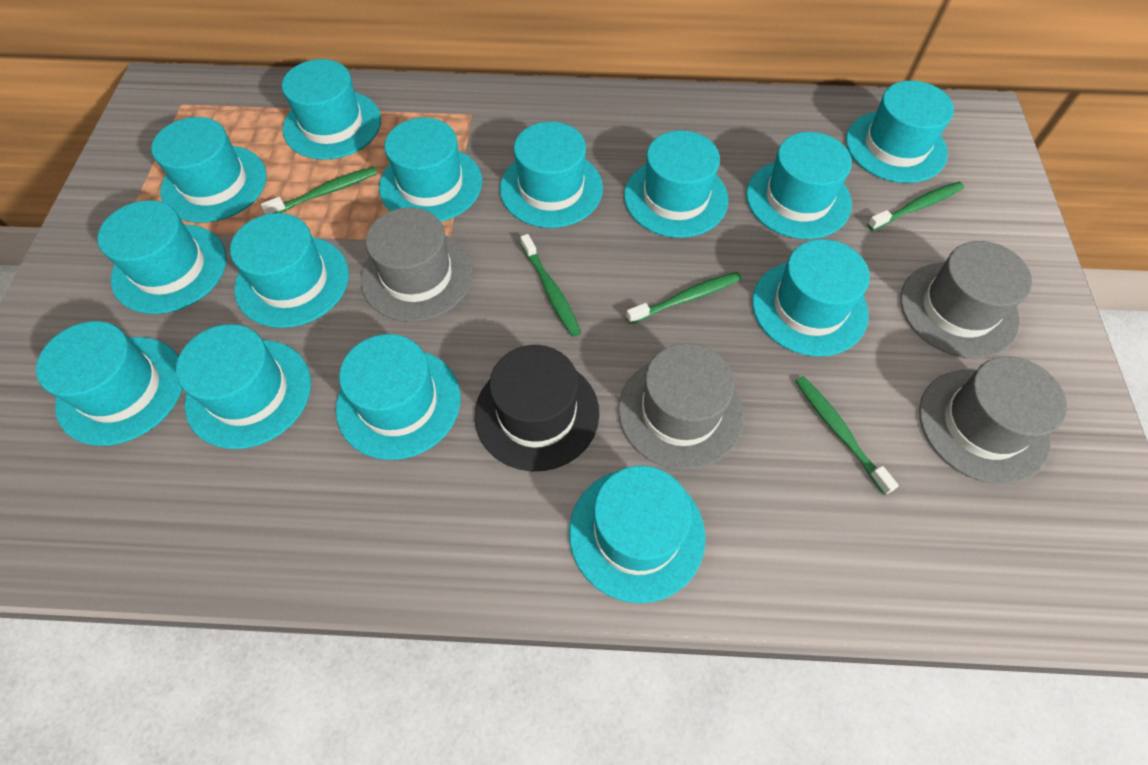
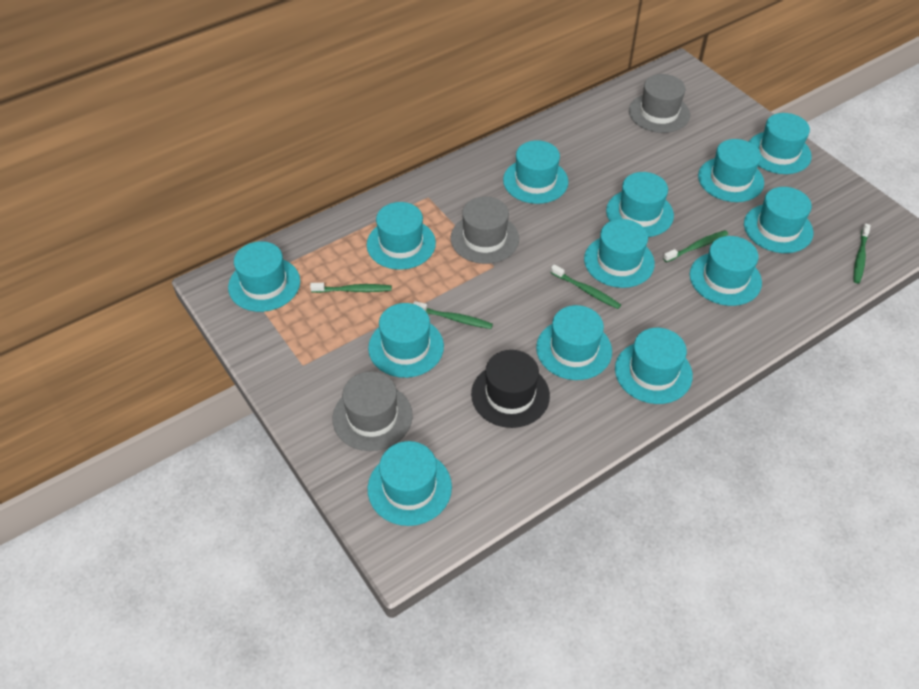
grey hat: [361,207,473,322] [618,343,743,470] [901,241,1032,358] [919,356,1067,484] = 4 -> [333,371,413,451] [451,197,519,264] [629,74,690,133] = 3
turquoise hat: [36,321,182,446] [98,200,227,314] [151,117,267,223] [176,324,311,449] [230,213,349,328] [282,59,381,160] [336,334,461,460] [379,117,482,222] [500,122,603,228] [569,466,706,603] [624,130,728,238] [746,132,852,239] [752,239,870,357] [846,80,954,183] = 14 -> [228,241,300,312] [367,202,436,270] [368,303,444,378] [368,441,452,526] [503,140,568,204] [536,305,612,380] [584,219,655,288] [606,172,674,237] [615,328,693,404] [690,236,762,306] [698,139,764,202] [744,187,813,253] [749,113,812,174] = 13

